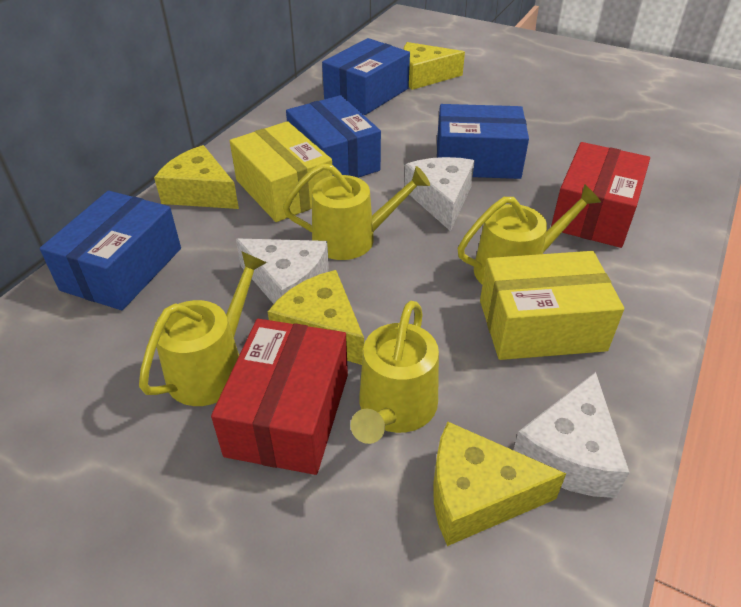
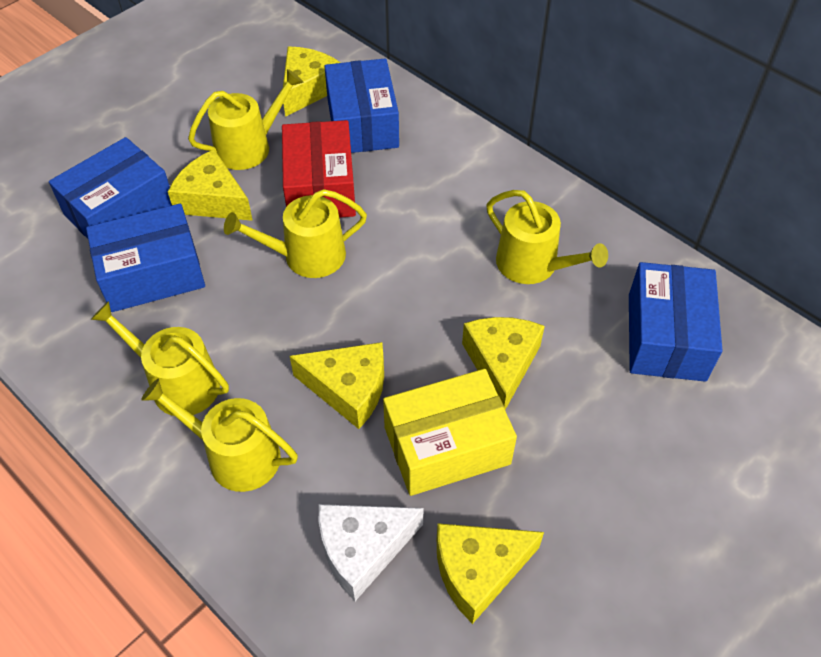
red box: [211,319,348,475] [551,142,650,248] = 2 -> [282,120,356,218] = 1
white cheese: [236,239,329,304] [404,157,475,231] [513,372,629,498] = 3 -> [319,504,424,601] = 1
yellow box: [230,121,333,222] [480,251,624,360] = 2 -> [383,369,517,496] = 1
yellow cheese: [154,145,239,209] [268,270,364,365] [403,42,465,90] [433,422,566,546] = 4 -> [168,149,253,221] [283,47,340,117] [290,342,384,429] [437,523,544,624] [462,317,545,410] = 5
yellow watering can: [139,252,267,406] [283,163,430,260] [351,301,439,444] [457,184,601,285] = 4 -> [91,301,229,416] [141,379,298,492] [188,69,303,170] [224,189,367,278] [486,190,608,284] = 5

